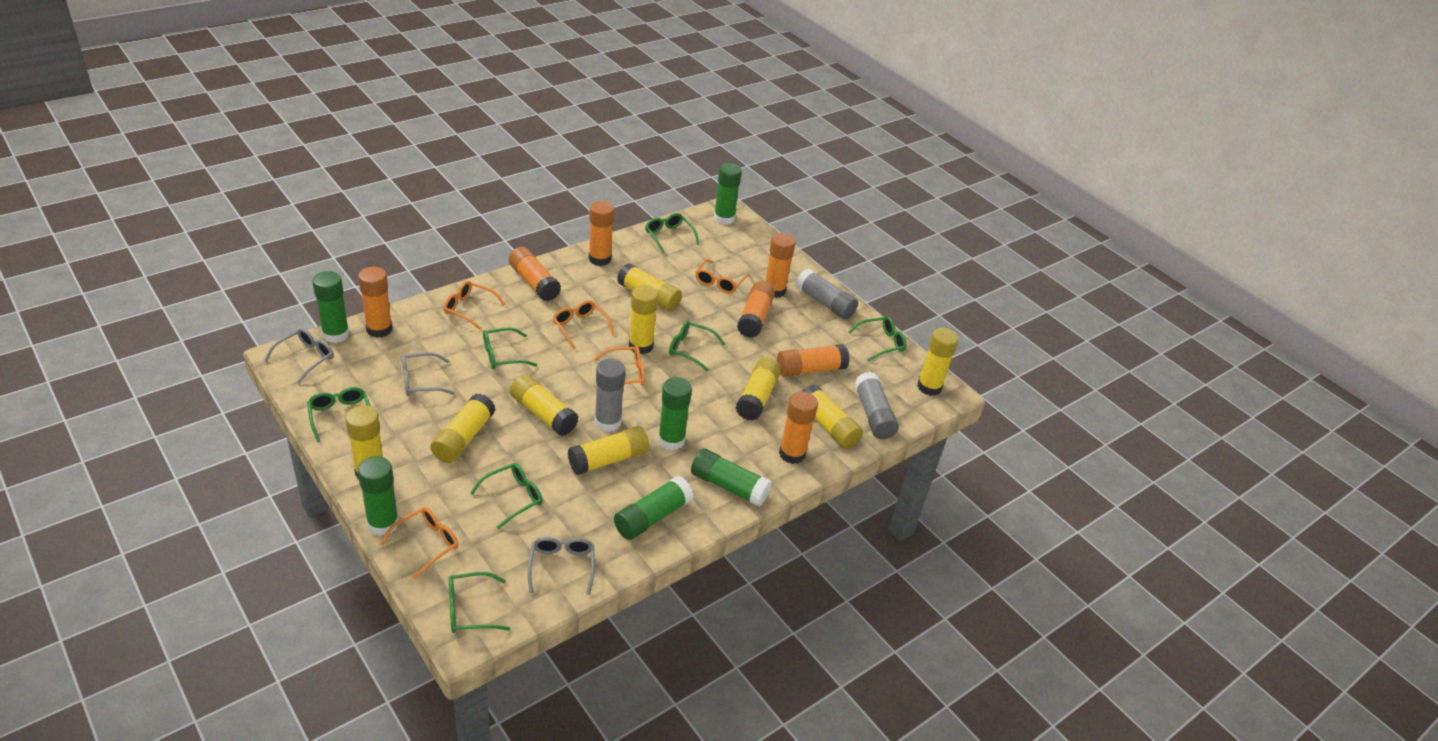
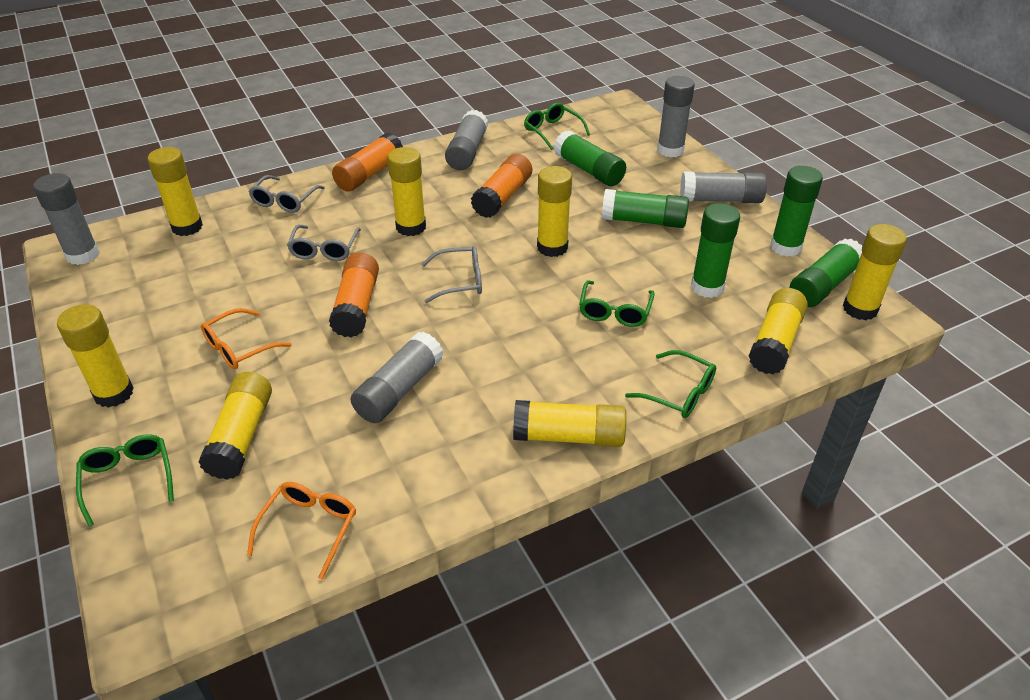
green glasses: [307,387,371,443] [449,572,510,633] [470,463,543,529] [483,328,537,369] [645,213,699,254] [669,321,725,371] [848,316,907,361] = 7 -> [76,434,174,527] [524,103,590,150] [579,280,655,327] [625,350,716,418] = 4
green glue stick: [312,271,349,343] [358,456,399,536] [614,476,693,540] [658,377,692,450] [691,448,772,507] [714,163,742,225] = 6 -> [554,130,626,186] [602,189,689,228] [691,203,740,298] [770,166,823,257] [789,239,862,307] = 5
grey glue stick: [594,359,625,432] [796,268,858,319] [854,372,899,439] = 3 -> [33,173,100,265] [351,332,444,423] [445,110,488,170] [657,76,695,157] [680,172,767,203] = 5
orange glasses: [380,507,459,579] [443,281,506,330] [553,300,615,350] [593,346,645,386] [695,259,750,294] = 5 -> [201,308,292,369] [247,482,356,580] = 2
orange glue stick: [358,267,393,338] [509,247,561,301] [589,201,614,266] [737,281,775,338] [765,233,796,298] [777,344,849,377] [779,391,818,464] = 7 -> [329,252,379,338] [332,133,403,192] [471,154,532,218] = 3
yellow glue stick: [345,405,383,480] [430,394,495,463] [510,374,579,436] [568,426,649,475] [617,263,682,311] [629,285,658,354] [736,357,781,421] [803,384,863,449] [917,328,959,396] = 9 -> [57,304,134,408] [148,147,203,236] [198,372,272,480] [387,147,426,236] [513,400,626,447] [537,166,572,257] [748,288,808,374] [843,224,907,320] = 8

